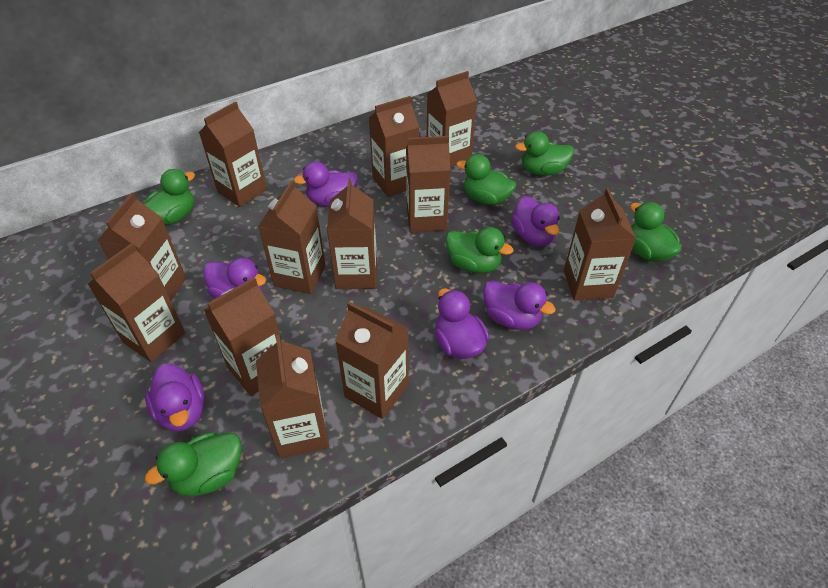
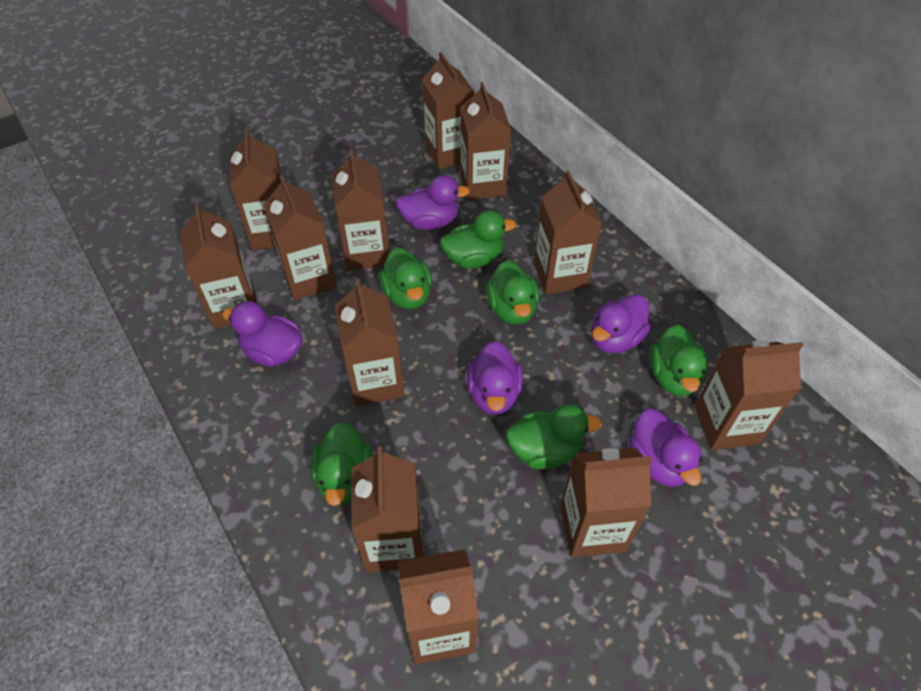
purple duck: [145,363,204,432] [203,258,266,299] [293,162,358,206] [435,288,489,359] [483,281,556,330] [511,196,560,246] = 6 -> [222,301,303,367] [396,175,470,230] [467,341,523,415] [591,294,651,354] [629,409,702,487] = 5

